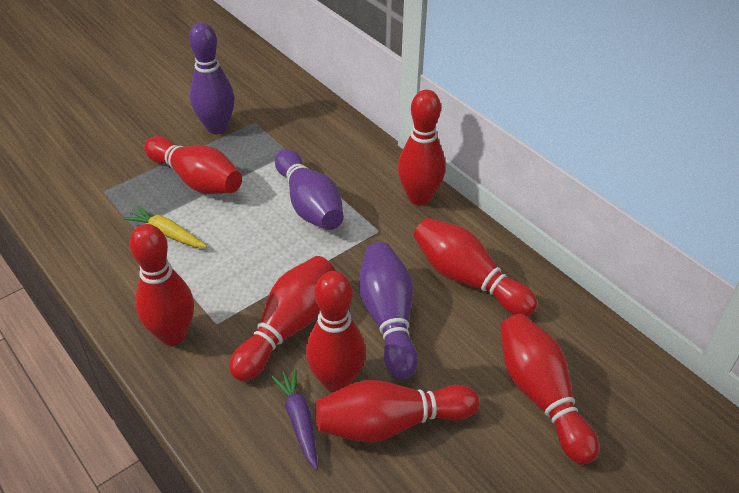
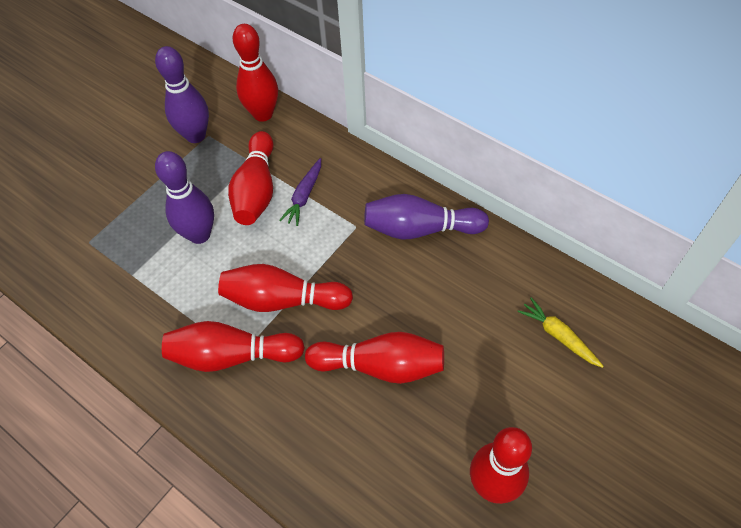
red bowling pin: [130,224,194,345] [144,136,242,194] [229,256,335,381] [306,271,366,392] [315,380,479,443] [398,90,446,205] [413,218,537,317] [500,314,599,465] = 8 -> [162,321,305,372] [218,264,353,312] [228,131,273,225] [233,24,278,122] [305,332,444,384] [470,427,532,504] = 6

